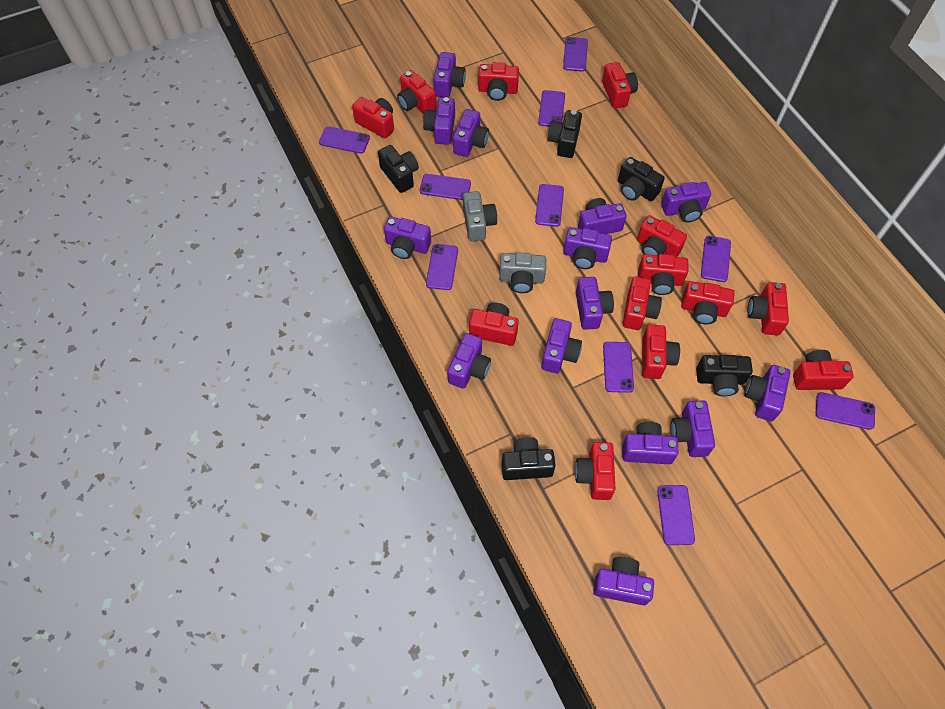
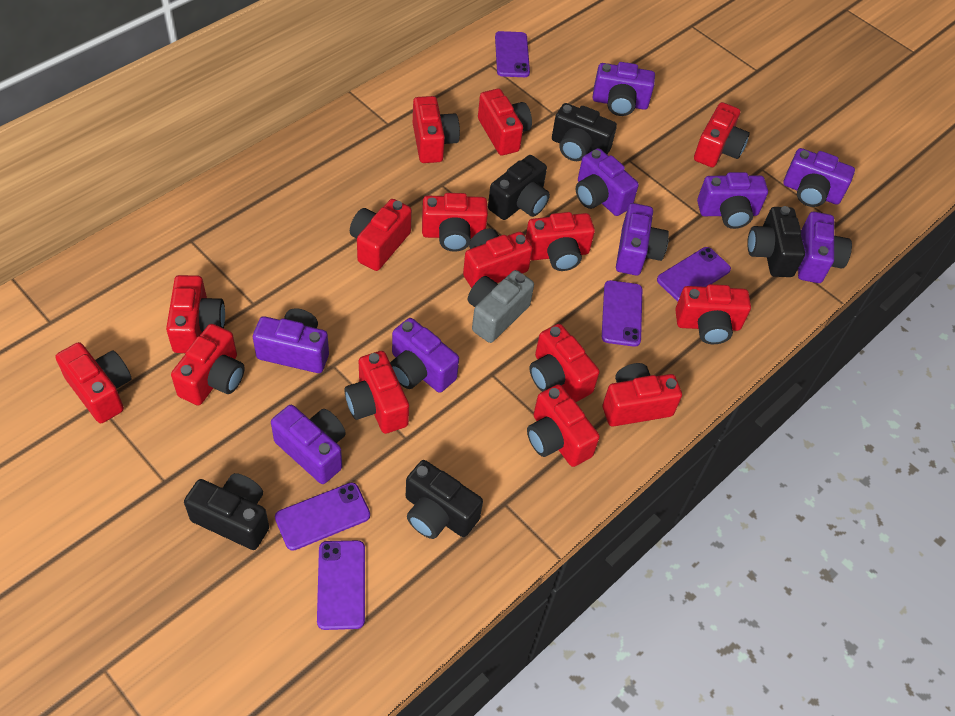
grey camera: [463,191,497,242] [499,252,546,293] = 2 -> [468,270,534,343] = 1
purple camera: [384,217,431,259] [423,97,455,145] [434,52,466,97] [447,333,491,389] [453,109,489,157] [541,318,582,373] [563,227,612,269] [576,277,614,330] [578,198,627,234] [593,557,654,605] [622,422,679,464] [661,182,711,223] [670,400,715,457] [745,365,790,421] = 14 -> [253,308,329,373] [271,405,346,484] [390,318,459,393] [576,148,639,216] [593,62,655,116] [616,203,669,276] [697,172,768,229] [783,148,855,207] [798,212,852,283] = 9
purple phone: [319,126,370,154] [420,174,471,200] [426,244,458,290] [535,184,564,227] [538,90,565,127] [563,37,588,72] [603,342,634,393] [657,485,695,545] [701,236,731,282] [815,392,875,430] = 10 -> [275,482,370,551] [317,540,365,630] [495,31,530,77] [602,280,642,347] [657,247,731,301] = 5
red camera: [352,97,394,138] [397,70,436,114] [469,303,519,346] [478,62,519,101] [575,442,616,500] [602,62,638,108] [622,277,662,330] [637,215,687,257] [638,254,688,295] [642,324,680,379] [681,281,735,324] [747,282,789,335] [793,350,853,390] = 13 -> [56,342,132,423] [166,275,225,353] [171,324,245,405] [345,351,409,434] [350,199,412,271] [413,96,460,163] [422,193,488,252] [463,228,533,288] [478,89,532,156] [526,212,595,271] [527,384,600,467] [529,324,600,402] [603,363,682,427] [675,284,751,344] [694,102,750,167] = 15

